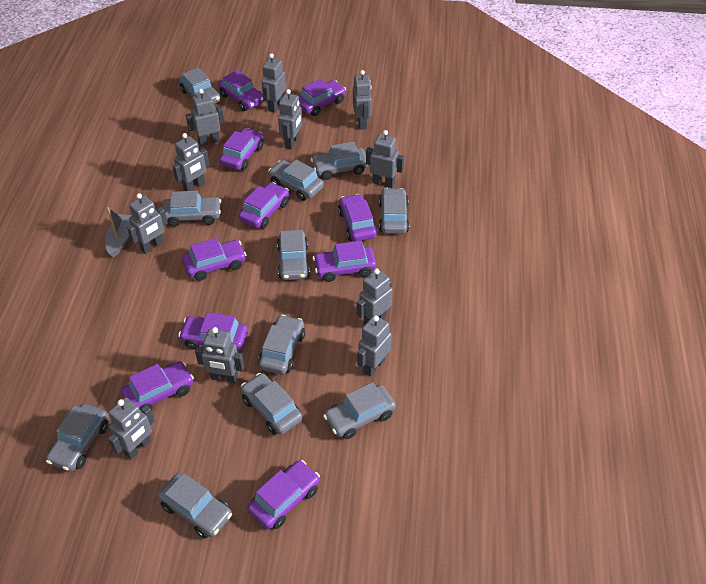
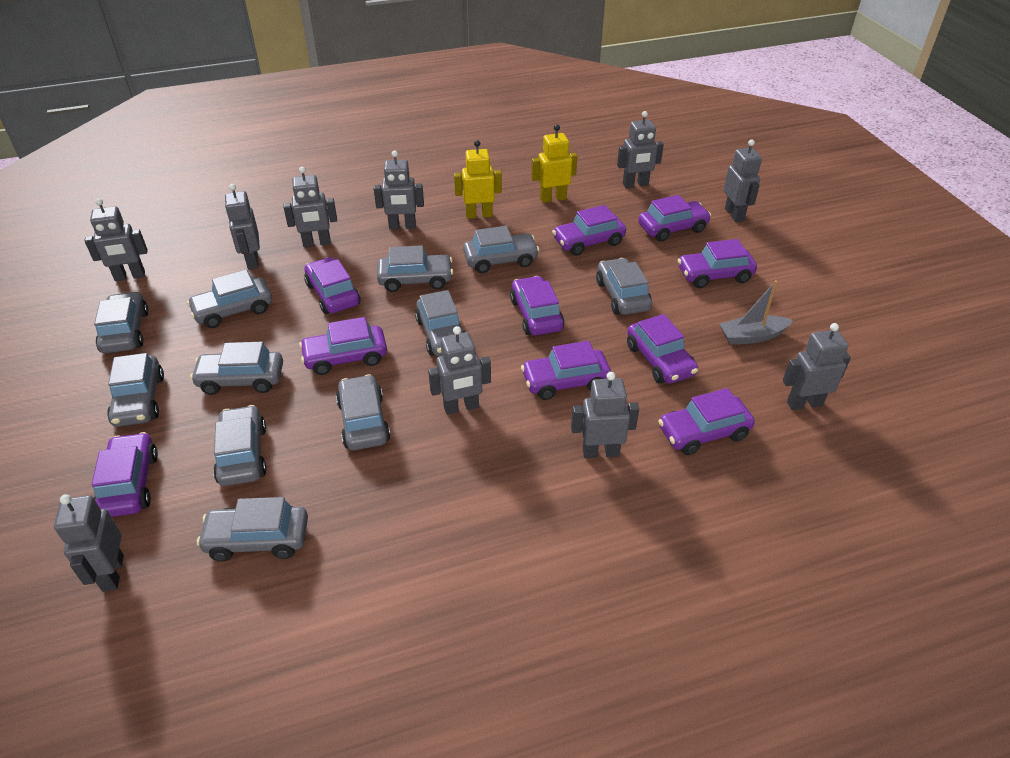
grey robot: [108,397,155,459] [127,193,168,254] [172,133,209,191] [186,89,225,146] [195,327,244,383] [262,53,286,113] [278,89,302,149] [353,70,372,130] [357,269,393,325] [357,315,392,377] [366,130,404,188] = 11 -> [54,494,124,592] [84,198,148,281] [225,184,260,270] [283,167,337,247] [374,151,424,229] [428,326,491,415] [571,372,639,458] [617,111,664,188] [724,140,762,222] [783,323,851,410] = 10
yellow robot: none = 0 -> [454,140,502,219] [531,124,577,203] = 2

